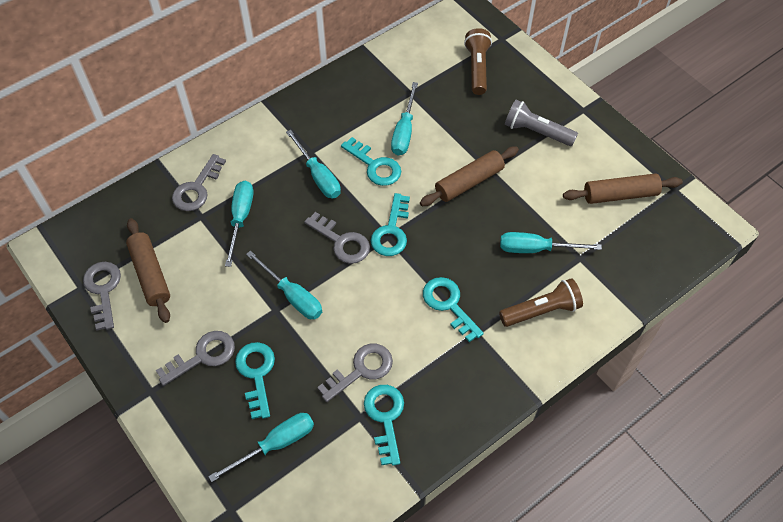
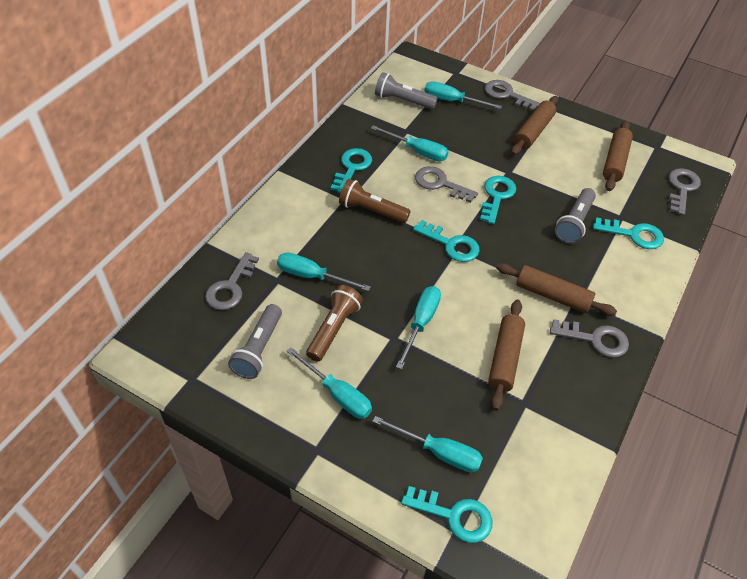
brown rolling pin: [126,218,170,323] [420,147,519,206] [563,174,683,204] = 3 -> [488,300,525,411] [496,263,617,316] [511,96,558,155] [603,121,633,191] = 4
grey flashlight: [505,100,578,146] = 1 -> [228,304,282,379] [375,72,438,109] [555,188,596,244] = 3

